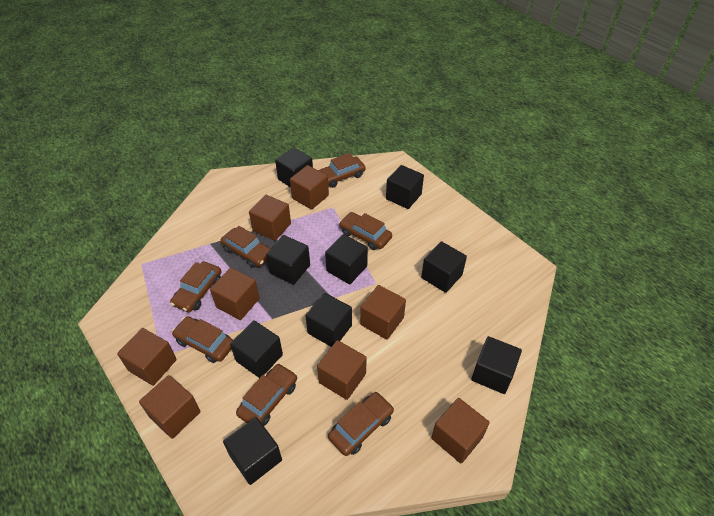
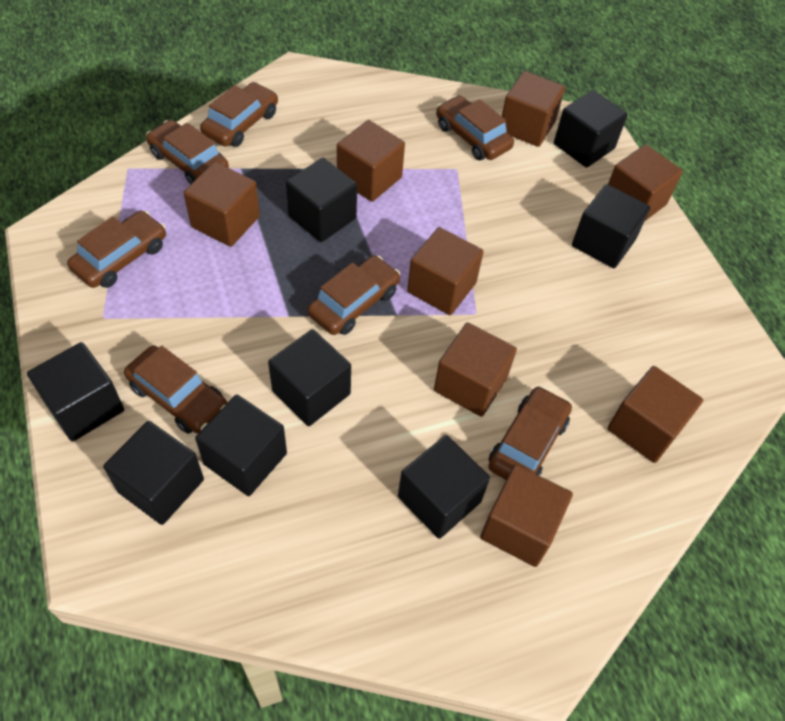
black cube: [223,417,282,485] [230,320,283,378] [266,235,310,285] [275,148,313,188] [305,293,352,347] [325,234,368,284] [386,165,424,209] [421,241,467,293] [471,336,522,394] = 9 -> [27,342,124,442] [103,421,204,525] [195,395,287,496] [268,329,351,426] [286,158,357,242] [398,435,490,539] [554,90,628,168] [572,184,650,268] = 8

